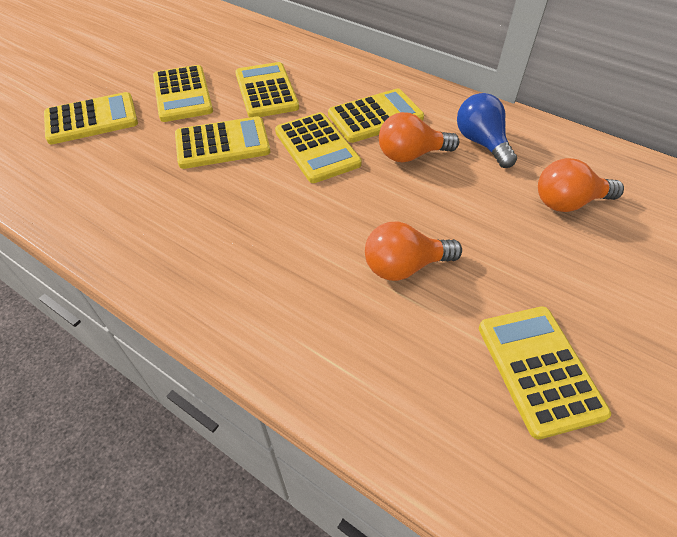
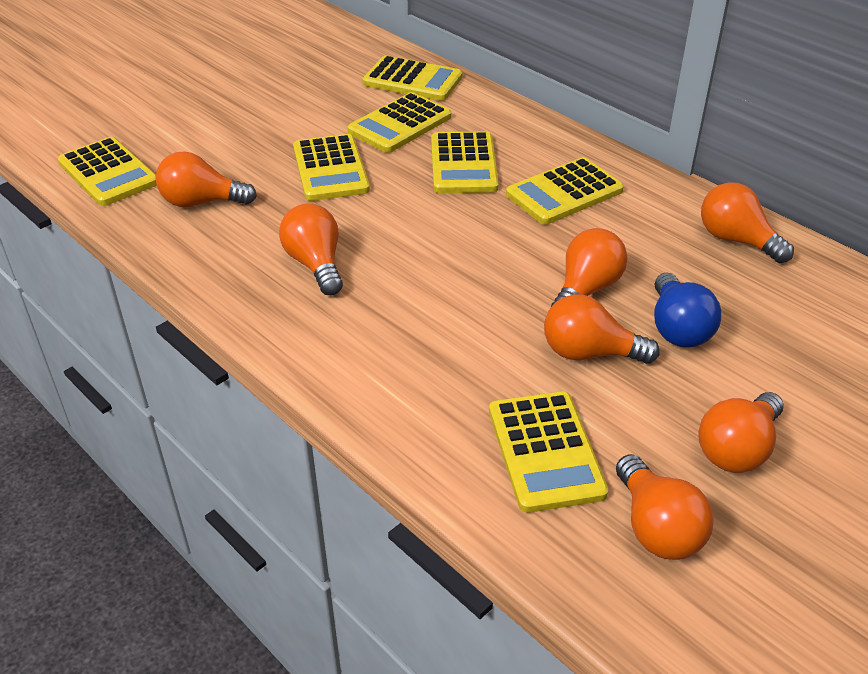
orange light bulb: [365,222,462,281] [379,112,459,163] [538,158,624,212] = 3 -> [156,151,257,207] [279,203,343,295] [544,294,660,364] [551,228,628,307] [616,454,714,560] [698,392,784,473] [701,182,794,263] = 7

